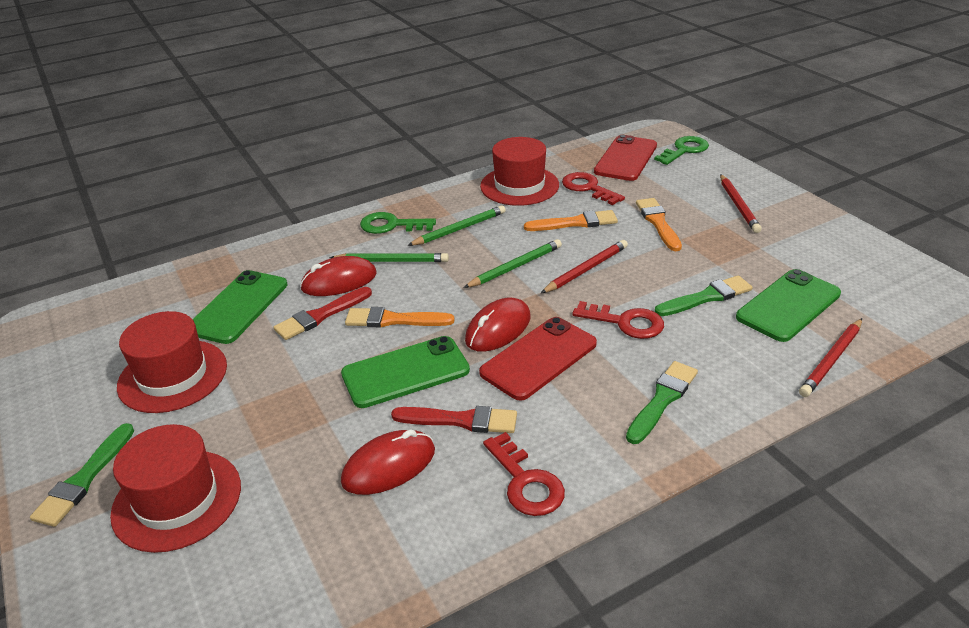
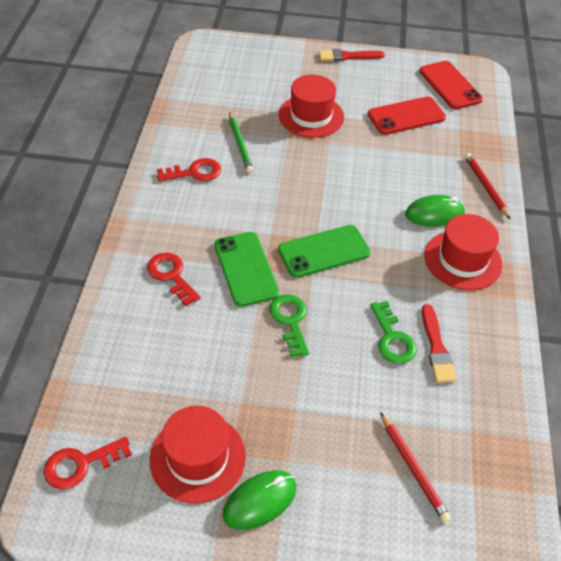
green brush: [30,423,134,527] [626,361,698,444] [655,275,753,316] = 3 -> none = 0
green mouse: none = 0 -> [223,470,297,530] [405,195,465,227] = 2
green pencil: [329,253,449,262] [407,205,506,246] [463,239,562,288] = 3 -> [229,112,253,173] = 1
green phone: [193,270,287,344] [341,336,470,408] [736,269,841,342] = 3 -> [214,232,279,307] [278,225,371,278] = 2
orange brush: [345,307,455,328] [524,210,618,231] [636,198,682,251] = 3 -> none = 0
red mouse: [300,256,377,296] [341,429,435,495] [465,298,531,352] = 3 -> none = 0
red pencil: [540,240,628,294] [720,174,762,233] [799,318,862,397] = 3 -> [380,412,451,523] [465,153,510,219] = 2

